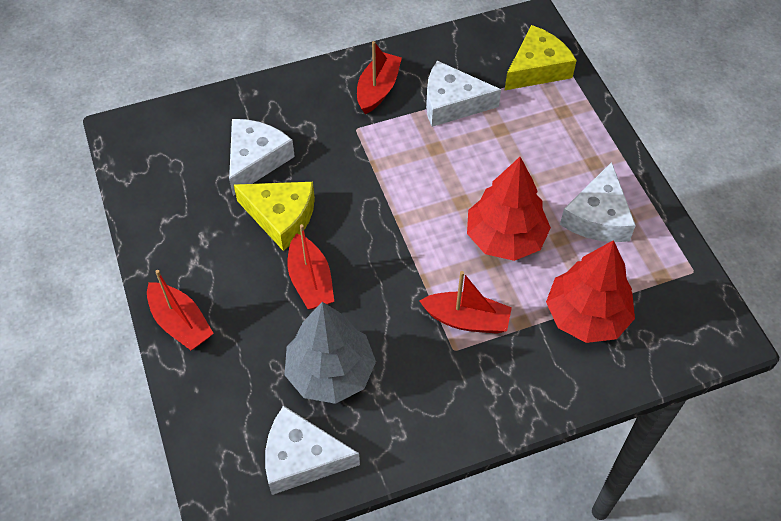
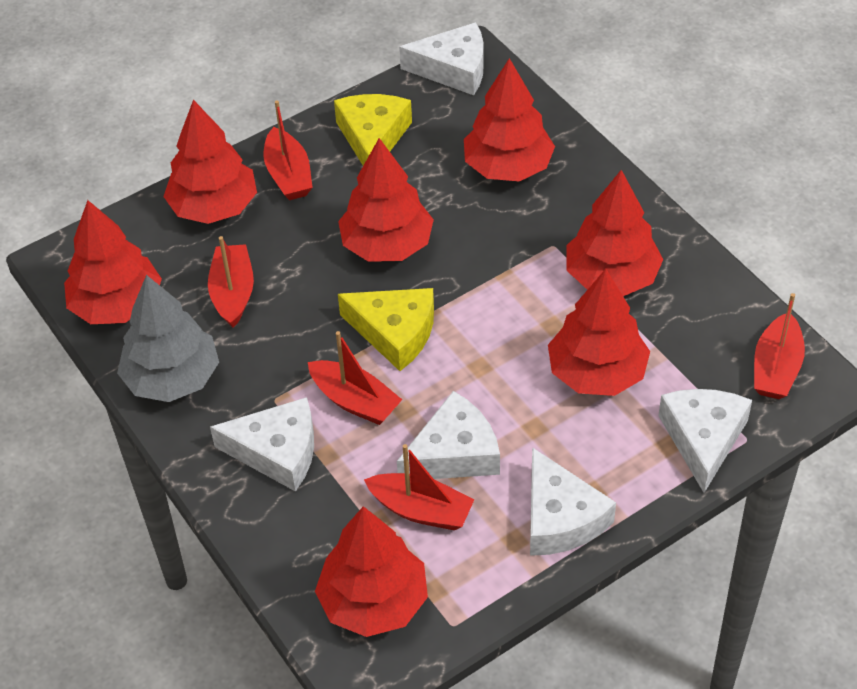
red boat: [147,270,214,350] [288,224,334,309] [357,41,402,114] [420,271,512,334] = 4 -> [208,236,254,328] [263,100,313,200] [308,331,402,425] [364,444,474,530] [754,293,805,399] = 5
red tree: [467,157,551,261] [546,240,635,343] = 2 -> [64,200,162,324] [163,100,257,224] [315,506,428,637] [338,138,434,262] [464,58,555,181] [548,269,650,396] [566,170,663,296] = 7
white cheese: [229,119,295,196] [265,406,360,495] [426,61,501,127] [560,162,636,242] = 4 -> [210,397,314,492] [397,391,500,479] [399,22,484,95] [530,447,616,556] [658,389,752,493] = 5

